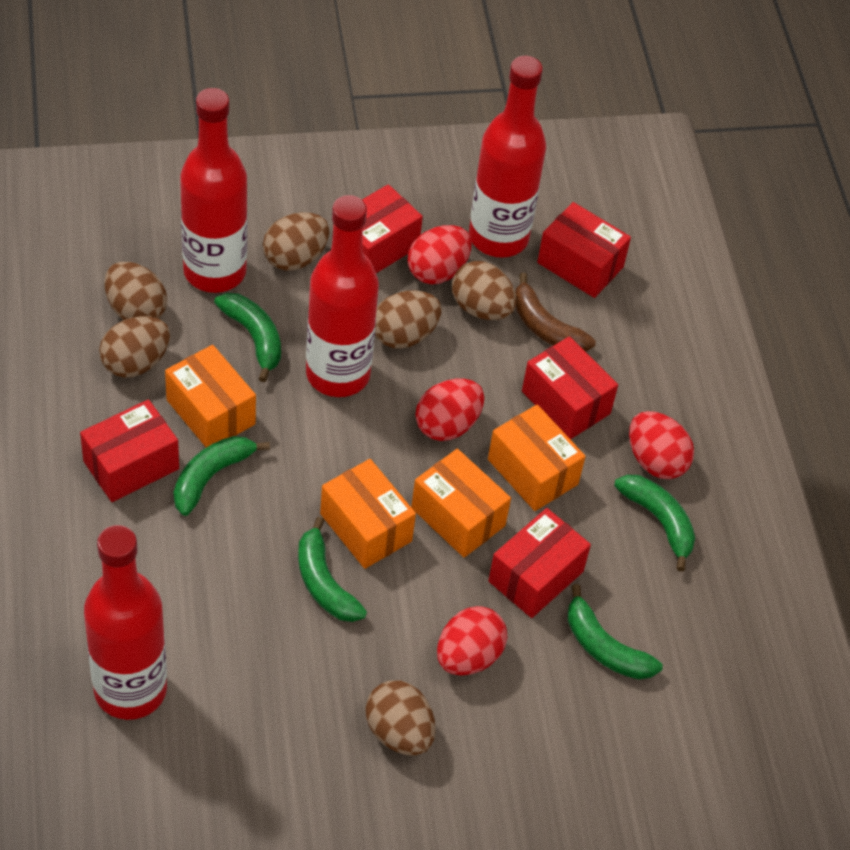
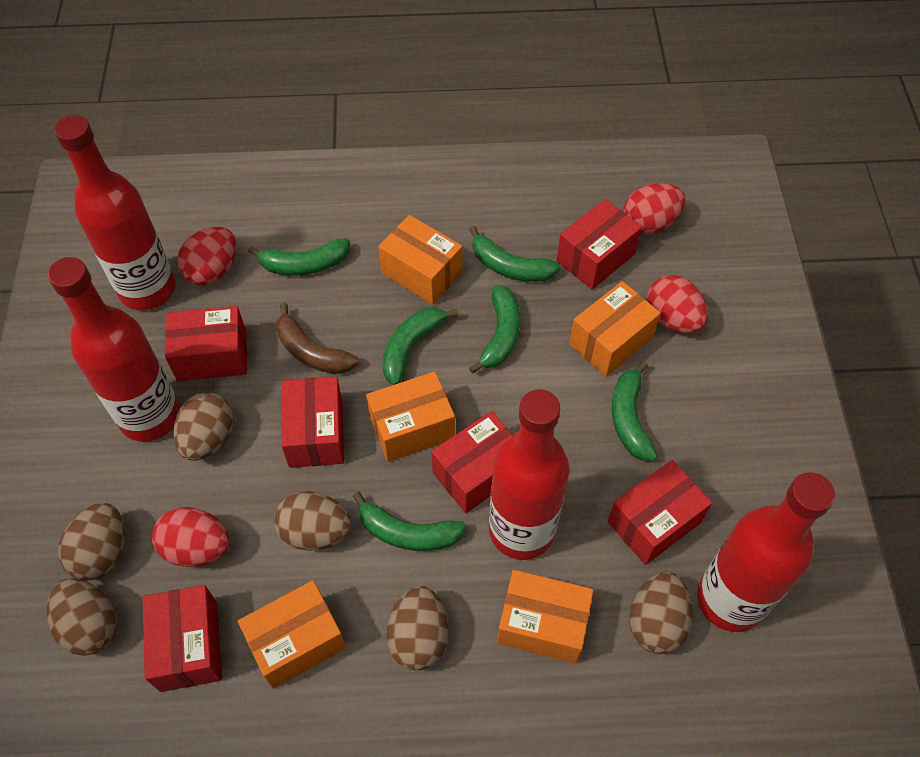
green banana: [174,436,270,516] [214,293,281,382] [298,516,367,622] [568,584,663,680] [614,475,695,572] = 5 -> [248,238,350,276] [353,492,467,551] [382,308,458,385] [469,226,560,282] [469,285,520,374] [612,361,657,461] = 6
orange box: [165,345,256,447] [320,459,416,569] [411,449,511,558] [488,405,586,511] = 4 -> [238,580,346,689] [366,371,455,462] [378,215,462,305] [497,570,593,663] [569,281,661,377] = 5
red box: [80,399,179,502] [332,184,423,273] [488,508,591,618] [522,336,618,440] [537,202,631,298] = 5 -> [142,585,222,692] [165,306,247,382] [281,377,344,468] [431,411,513,513] [557,199,642,289] [608,460,712,565] = 6

